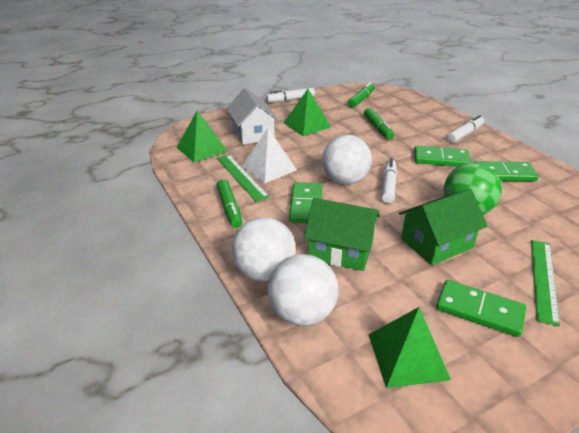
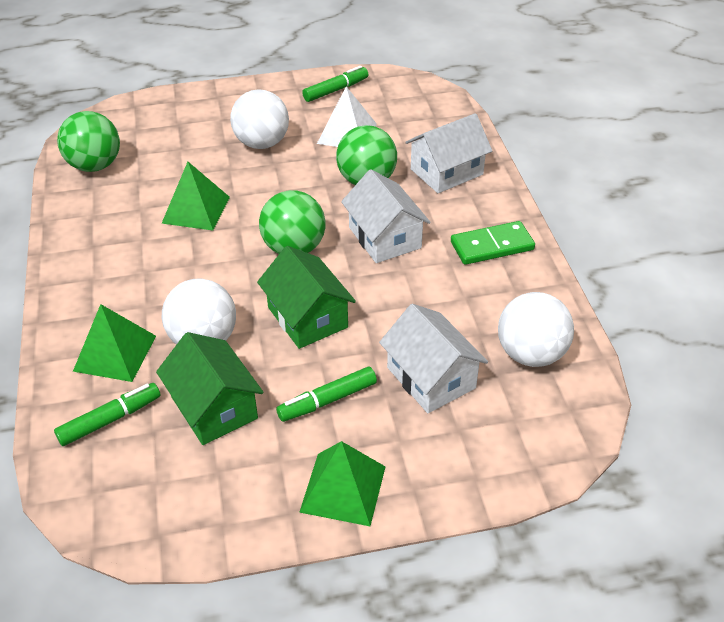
green ball: [444,162,502,215] = 1 -> [57,111,120,172] [259,190,325,254] [336,125,397,185] = 3
green domino: [289,182,322,223] [414,146,471,167] [436,280,526,337] [474,161,538,181] = 4 -> [451,221,535,265] = 1
green ruler: [217,155,269,202] [531,240,560,326] = 2 -> none = 0
white house: [226,88,279,145] = 1 -> [341,169,431,263] [379,304,488,413] [405,113,492,193] = 3
white marker: [266,88,315,103] [382,158,397,203] [447,115,484,143] = 3 -> none = 0

